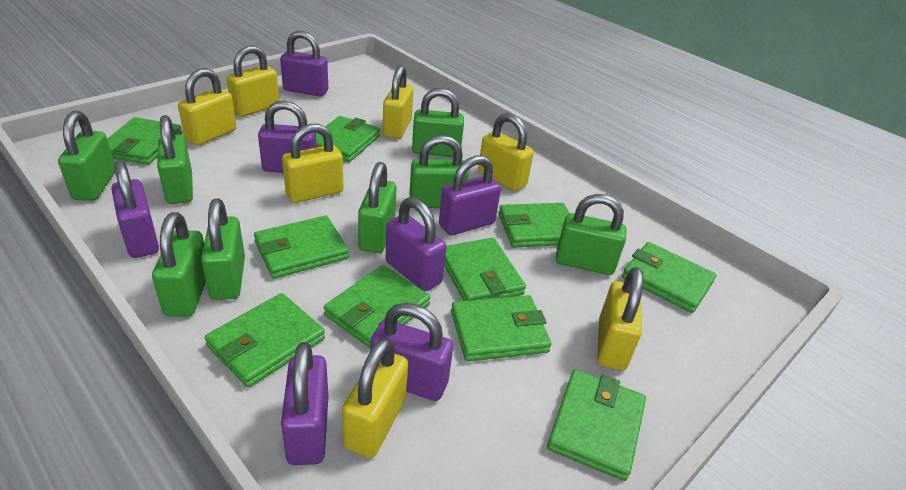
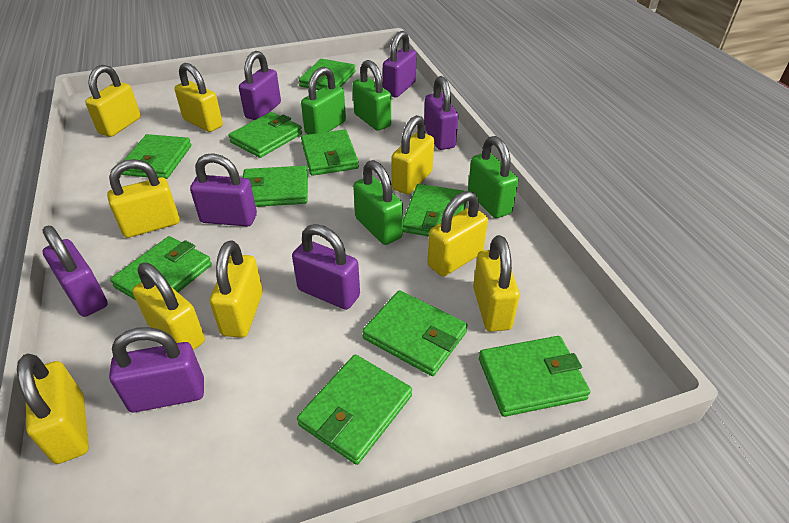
green padlock: [58,111,115,201] [152,212,206,317] [157,115,193,204] [201,199,245,300] [358,162,396,253] [409,135,469,208] [412,88,464,157] [556,194,626,275] = 8 -> [301,67,346,135] [353,60,391,131] [353,160,403,245] [468,136,518,218] = 4
yellow padlock: [178,68,236,146] [227,46,279,117] [282,124,343,203] [342,338,408,458] [383,65,414,139] [478,113,534,191] [597,267,643,370] = 7 -> [17,354,89,464] [85,65,141,137] [107,159,180,238] [132,263,205,350] [174,63,223,132] [210,240,263,338] [392,115,434,194] [428,191,488,276] [473,235,520,332] = 9

